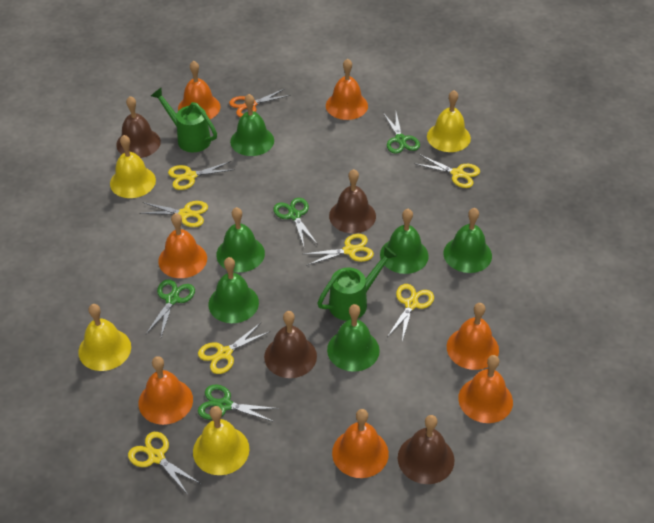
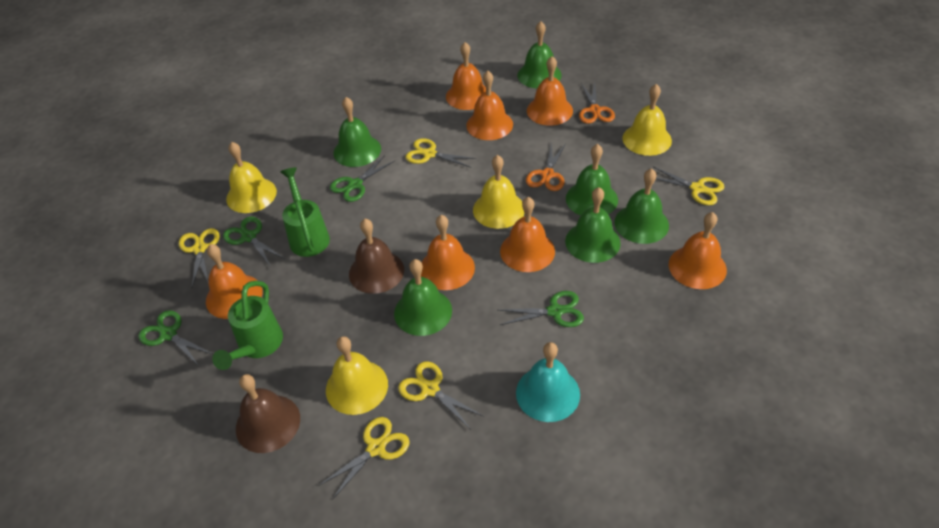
brown bell: [116,96,161,158] [264,311,317,378] [329,169,376,233] [398,415,455,484] = 4 -> [236,374,300,453] [349,219,404,294] = 2
orange scissors: [229,89,291,118] = 1 -> [526,142,566,191] [579,83,615,124] = 2
turquoise bell: none = 0 -> [516,342,580,422] = 1
yellow scissors: [128,432,201,495] [139,201,208,227] [168,161,235,190] [198,323,271,374] [304,234,374,266] [387,284,434,341] [414,155,480,188] = 7 -> [179,228,220,287] [318,417,410,500] [398,361,483,429] [406,138,477,168] [653,166,724,205] = 5

